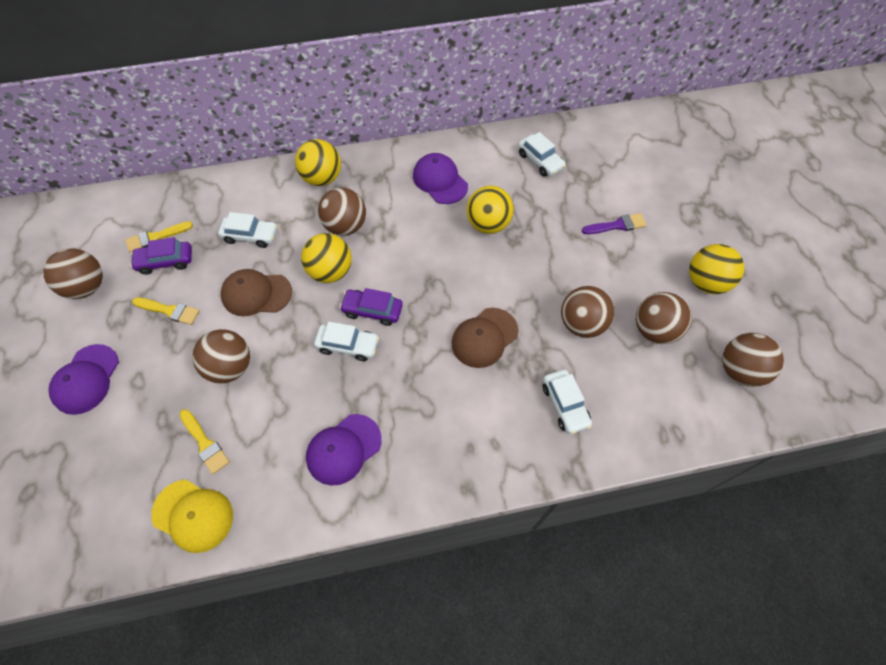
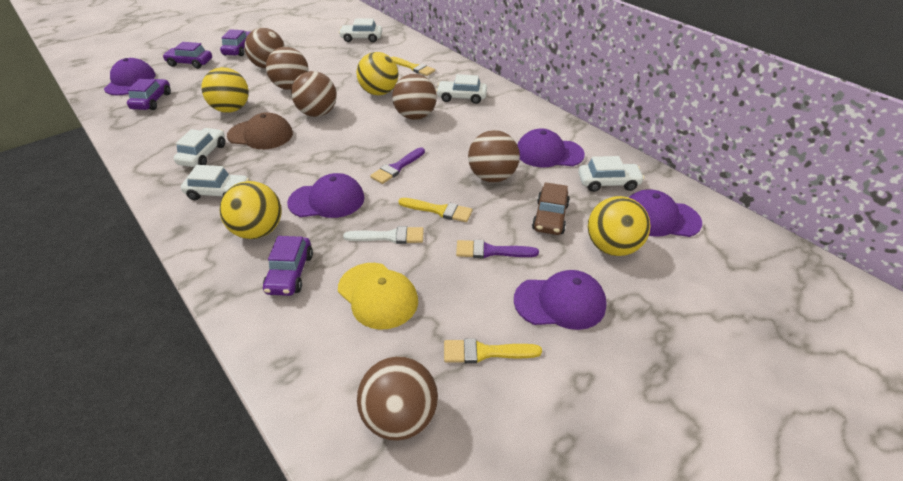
brown cap: [221,269,292,317] [451,308,519,368] = 2 -> [227,112,293,149] = 1
brown car: none = 0 -> [532,182,570,235] = 1
purple brush: [582,213,647,234] = 1 -> [370,147,425,184] [456,240,539,258] = 2
purple cap: [48,344,119,415] [306,414,382,486] [413,153,468,204] = 3 -> [104,58,156,95] [287,173,365,218] [514,270,607,330] [517,128,585,167] [628,189,702,237] = 5
purple car: [130,237,192,275] [340,288,403,326] = 2 -> [127,79,171,110] [162,42,212,69] [220,29,250,56] [263,236,313,296] = 4
white brush: none = 0 -> [343,226,424,244] = 1
white car: [218,212,278,248] [314,322,379,361] [518,132,566,177] [543,369,592,434] = 4 -> [174,128,225,167] [181,165,249,200] [339,18,382,42] [436,74,487,104] [578,156,645,192] = 5

